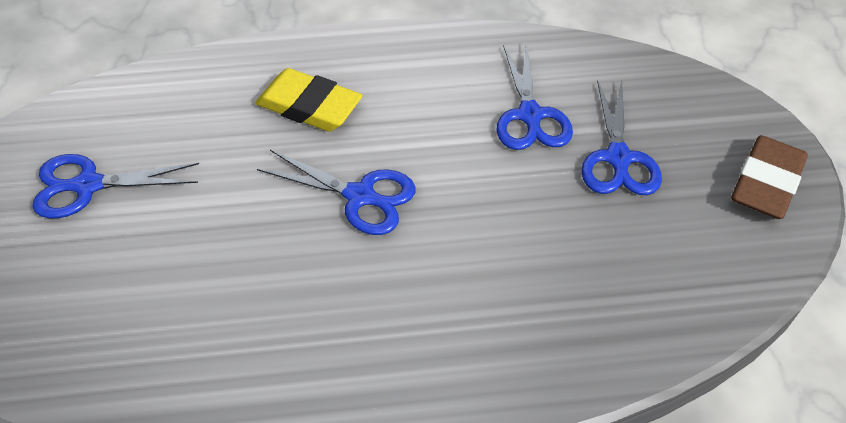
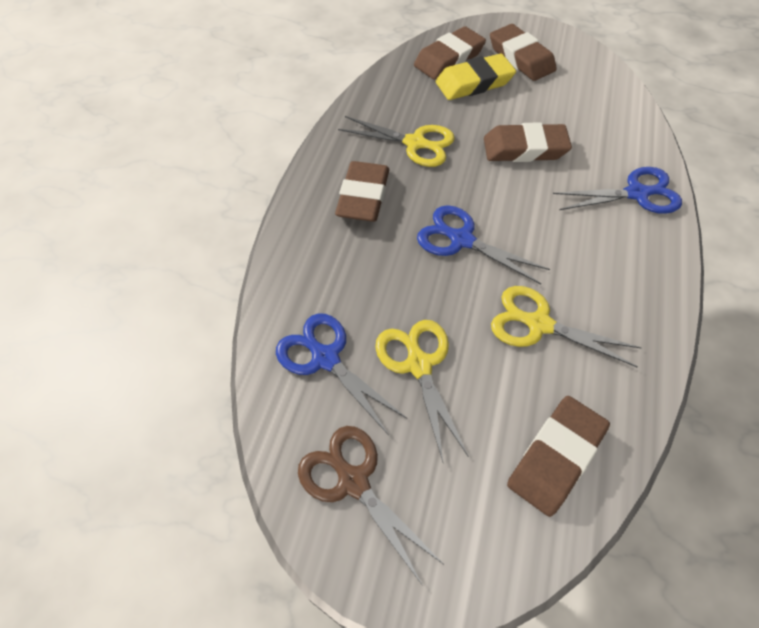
blue scissors: [32,154,199,218] [257,150,415,235] [496,43,573,150] [581,80,662,195] = 4 -> [276,313,407,435] [417,205,550,284] [553,167,682,214] = 3
brown eraser: [731,135,808,219] = 1 -> [335,161,389,222] [414,26,486,80] [484,123,572,162] [490,24,557,81] [507,396,610,517] = 5
brown scissors: none = 0 -> [298,426,443,586] = 1
yellow scissors: none = 0 -> [338,116,455,167] [375,320,469,462] [491,286,642,368] = 3

